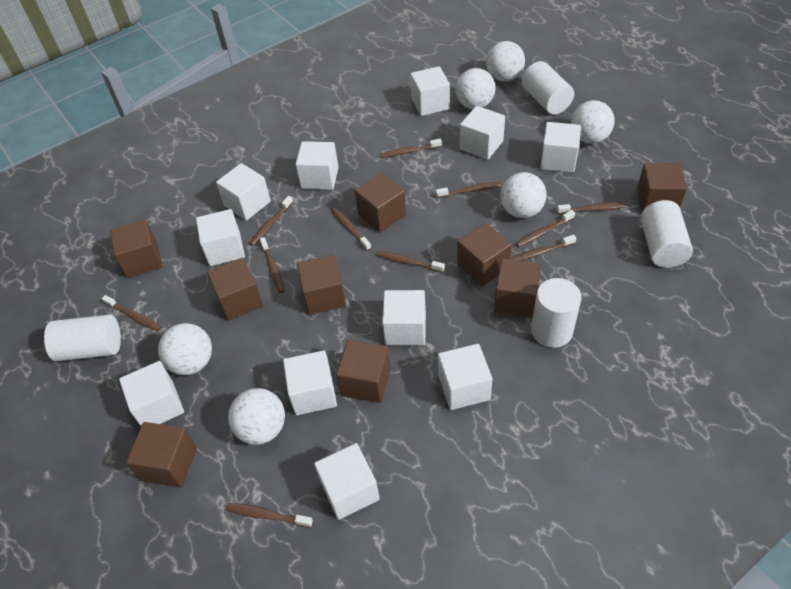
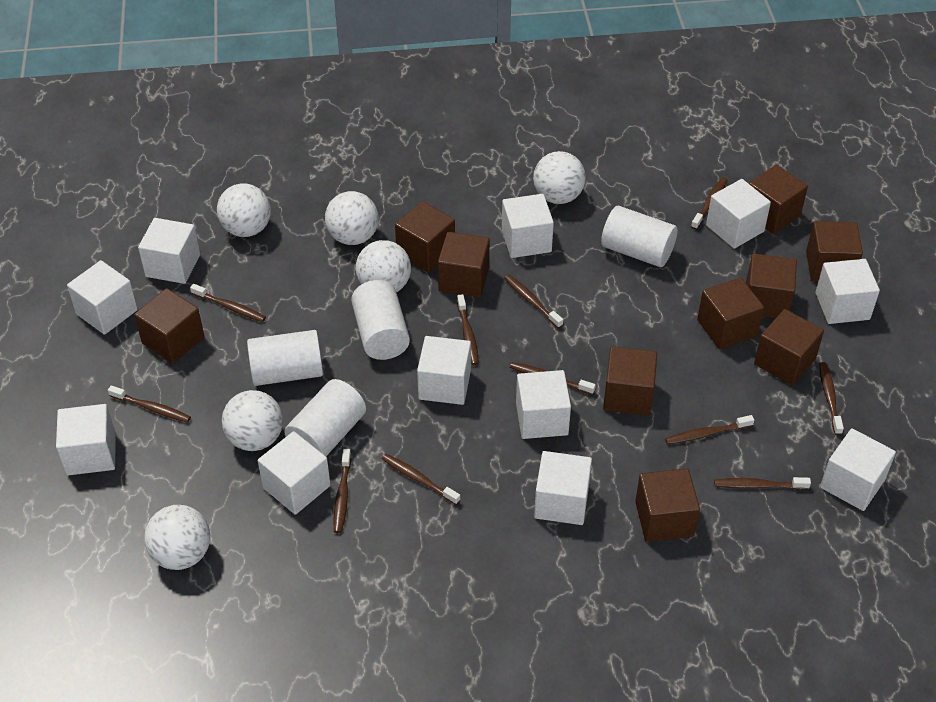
brown cube: [110,220,163,278] [126,422,197,488] [207,258,263,321] [297,255,346,315] [336,340,391,403] [355,173,406,232] [457,223,512,287] [494,258,542,318] [637,163,687,213] = 9 -> [134,288,205,364] [395,201,455,272] [438,232,490,298] [603,346,657,416] [635,468,700,542] [697,277,764,350] [746,253,797,319] [749,165,808,234] [754,309,824,386] [806,221,863,282] = 10

